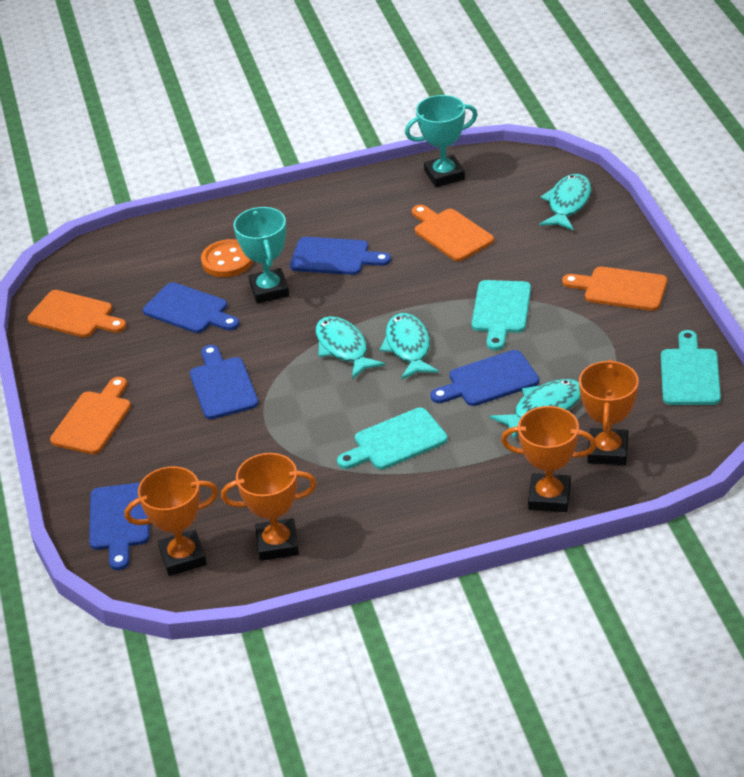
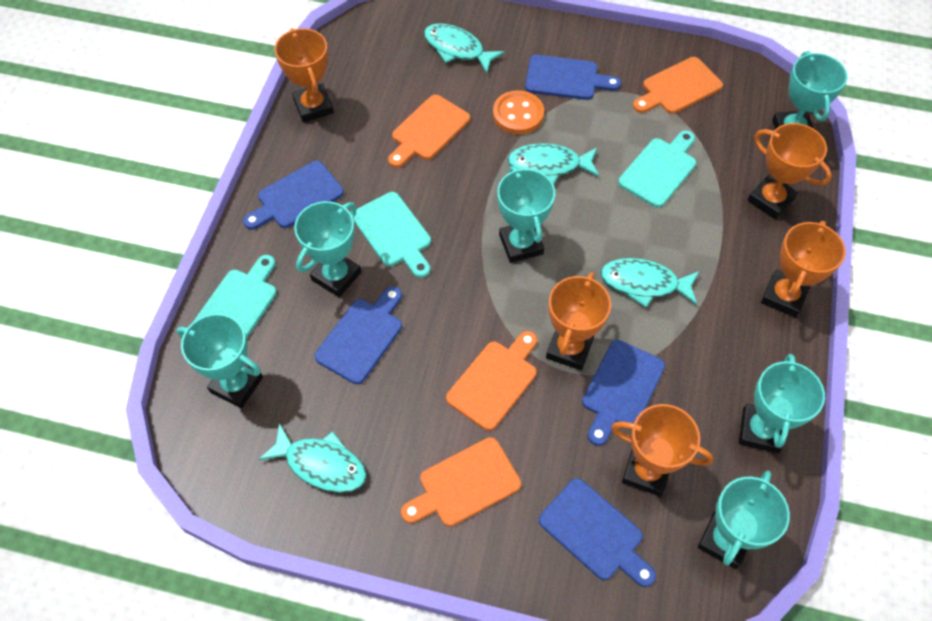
orange trophy: [125,466,219,576] [221,453,317,561] [501,406,597,512] [579,359,639,465] = 4 -> [274,28,334,122] [546,272,611,370] [611,404,714,497] [747,123,832,219] [761,221,846,318] = 5
turquoise trophy: [233,207,289,304] [405,95,478,187] = 2 -> [177,313,263,408] [294,201,361,297] [497,166,555,263] [698,471,790,569] [739,354,825,453] [772,51,847,129] = 6

